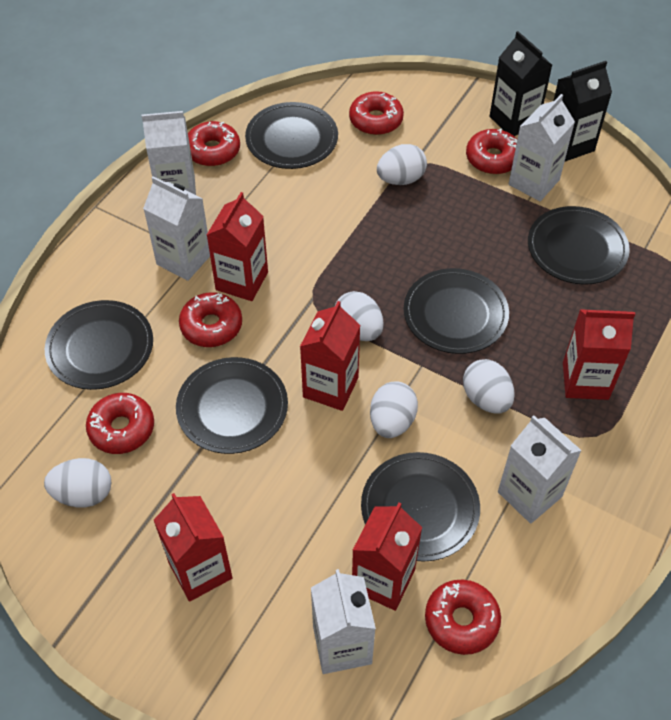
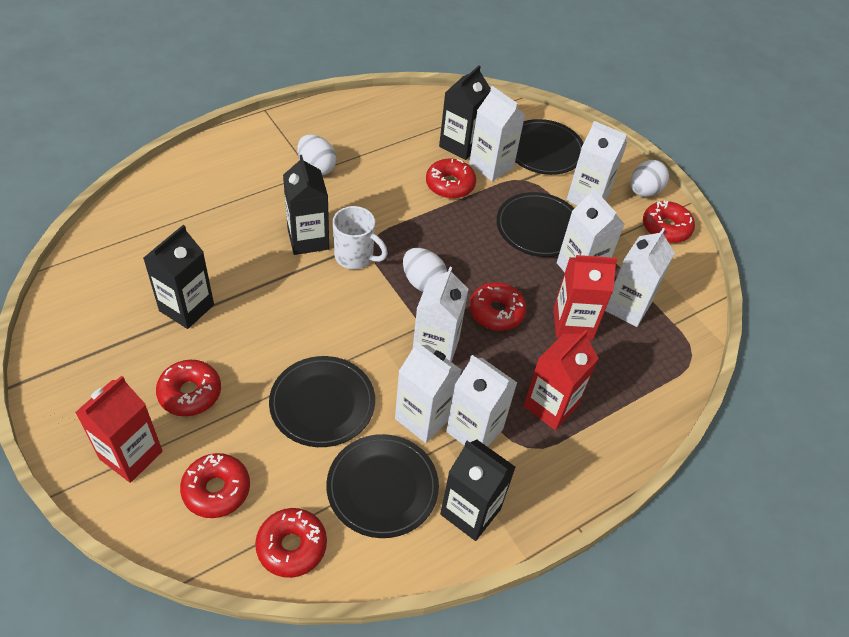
black carton: [490,31,552,136] [554,61,612,161] = 2 -> [144,225,214,329] [283,155,329,255] [439,65,491,160] [440,440,516,541] = 4
black plate: [45,300,153,390] [176,357,288,454] [245,102,338,169] [361,452,480,562] [404,268,509,354] [528,206,630,285] = 6 -> [269,356,375,447] [326,434,439,538] [496,192,574,257] [515,119,584,175] = 4
red carton: [154,493,232,602] [207,192,268,301] [300,301,361,411] [352,502,422,611] [563,309,635,400] = 5 -> [75,376,163,483] [524,330,599,430] [553,255,618,340] = 3
white carton: [142,111,196,195] [143,176,210,281] [311,569,376,674] [498,415,582,524] [509,94,575,201] = 5 -> [395,342,461,443] [413,267,468,362] [446,355,517,447] [469,86,525,181] [557,188,625,272] [567,121,628,205] [605,228,675,327] = 7
white egg: [44,458,111,507] [335,291,384,341] [370,381,418,438] [377,144,427,185] [463,359,515,414] = 5 -> [297,135,337,175] [403,248,447,292] [631,160,669,197] = 3
white mug: none = 0 -> [333,206,388,269] = 1

